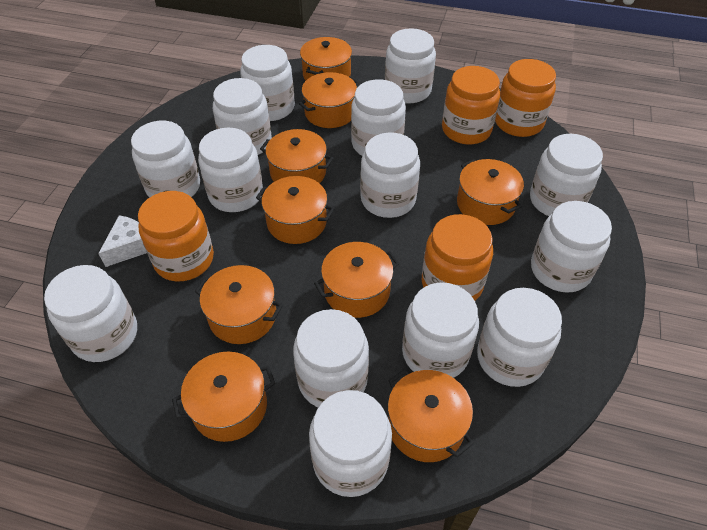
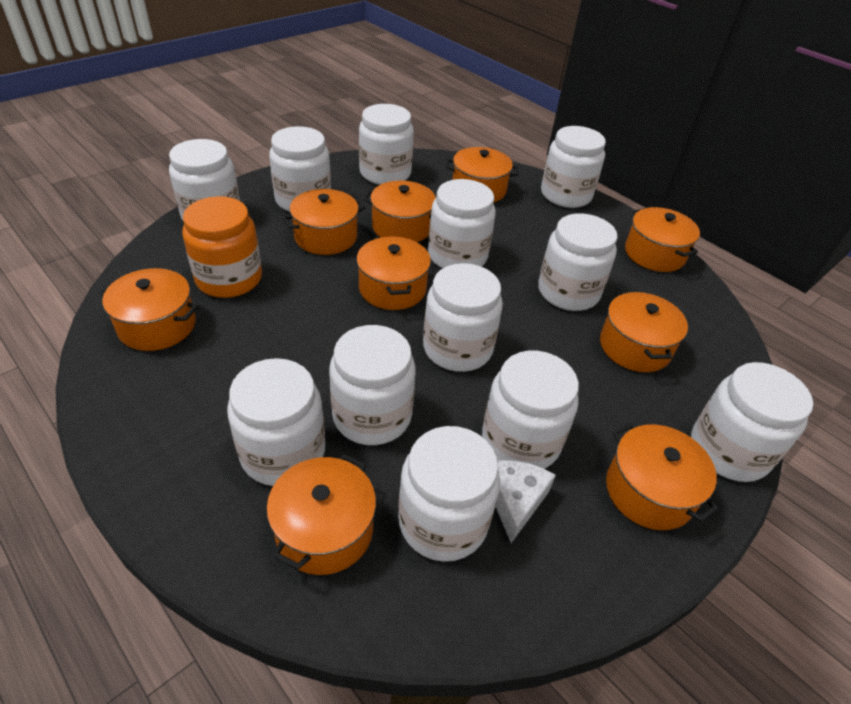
orange jar: [138,191,214,282] [422,214,493,300] [442,66,500,144] [495,59,556,137] = 4 -> [182,196,262,298] = 1
white jar: [44,265,137,362] [131,121,200,198] [198,127,263,212] [213,78,272,155] [240,45,295,121] [293,309,369,407] [309,390,392,497] [351,79,406,156] [360,133,420,218] [385,28,436,103] [402,282,479,378] [477,288,562,387] [530,134,603,216] [531,201,612,293] = 14 -> [169,139,240,220] [227,358,325,486] [269,126,331,212] [329,325,416,445] [359,104,414,185] [398,426,500,562] [423,263,503,372] [428,179,496,269] [482,351,579,469] [538,213,618,311] [541,126,606,208] [691,362,813,482] = 12

